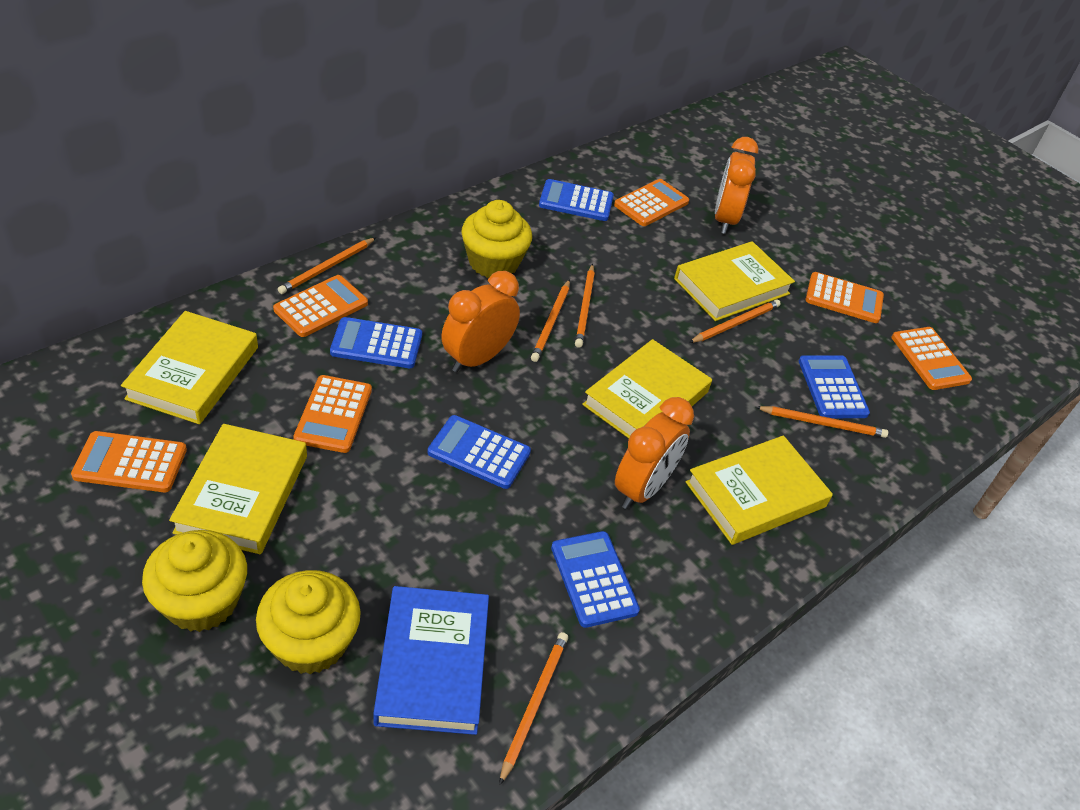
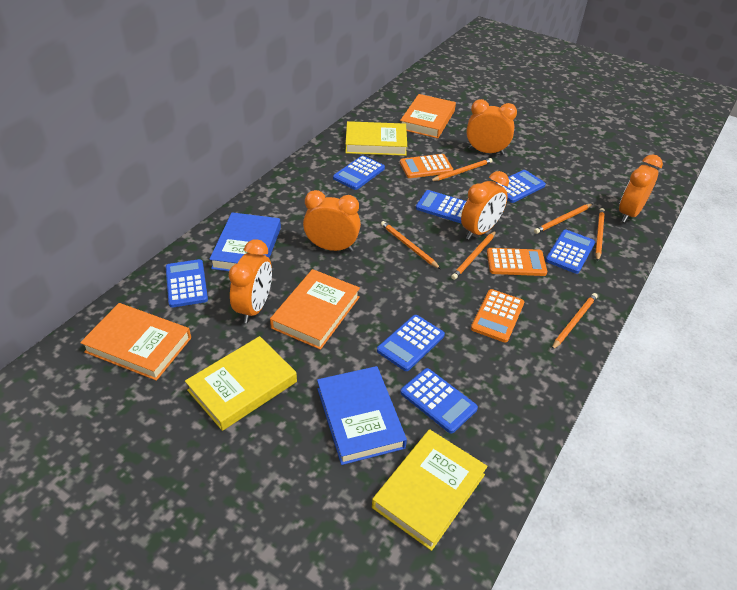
blue book: [373,586,489,735] = 1 -> [209,212,281,271] [317,366,407,465] = 2
blue calculator: [330,317,422,368] [428,415,531,489] [539,179,614,221] [551,531,640,628] [799,355,870,418] = 5 -> [166,259,208,308] [333,155,385,190] [377,315,445,371] [400,368,478,434] [416,190,466,224] [497,170,546,203] [545,230,595,274] = 7
orange book: none = 0 -> [80,303,191,381] [270,269,360,350] [400,94,456,138] = 3
orange calculator: [71,431,187,492] [273,275,368,337] [293,375,372,453] [614,179,689,226] [805,272,884,323] [892,327,972,390] = 6 -> [400,154,453,178] [471,289,524,343] [487,248,547,276] = 3
orange clock: [441,271,520,372] [615,397,694,509] [715,137,759,234] = 3 -> [229,239,272,323] [303,190,361,251] [461,171,509,240] [466,99,517,155] [619,154,663,223] = 5
yellow book: [121,311,258,424] [169,424,307,554] [582,339,712,438] [674,241,795,321] [686,435,833,545] = 5 -> [185,336,297,431] [345,121,407,156] [372,429,488,551] = 3
yellow cupcake: [142,530,247,632] [256,570,361,674] [461,200,532,278] = 3 -> none = 0

